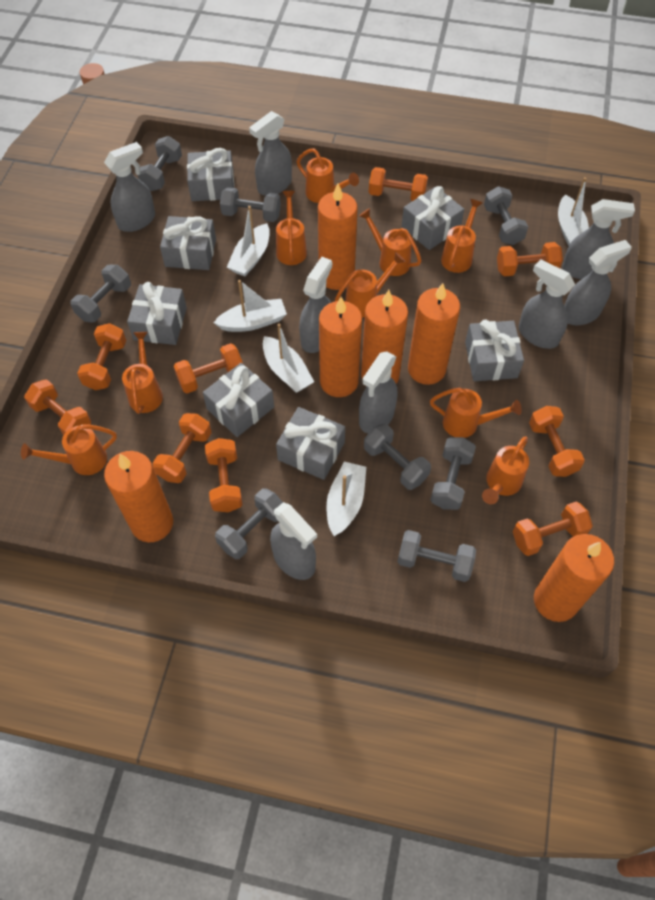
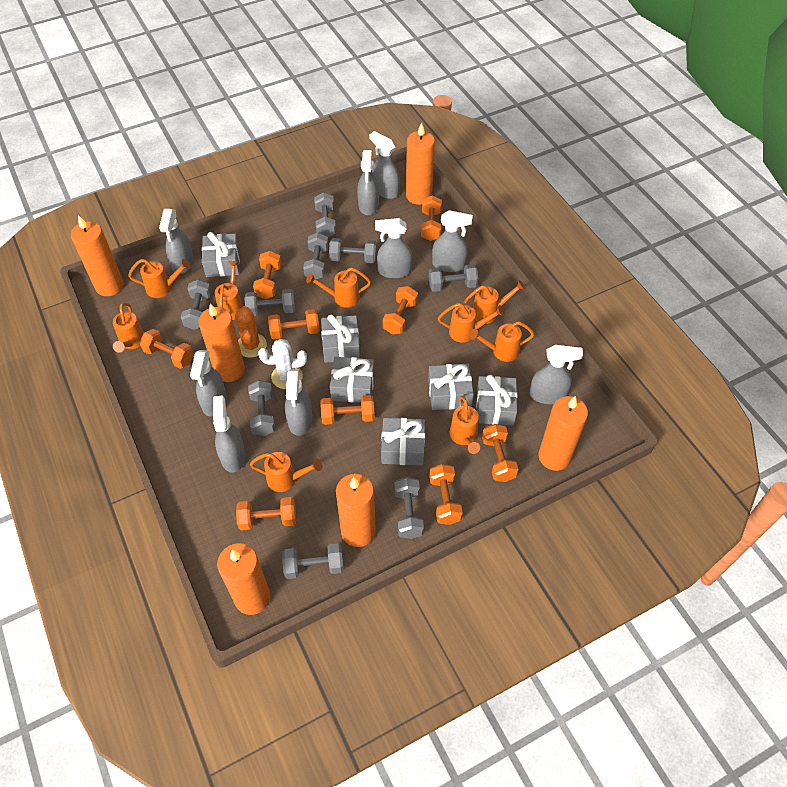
grey dumbbell: [71,265,131,323] [138,136,182,191] [215,488,283,559] [220,187,281,222] [364,424,431,490] [397,530,476,582] [430,437,476,510] [484,186,528,245] = 8 -> [181,279,211,330] [244,289,295,316] [248,380,275,436] [282,543,344,579] [303,233,329,279] [314,192,336,237] [329,238,377,263] [395,477,424,539] [429,264,478,292] = 9
grey gift: [127,282,187,345] [160,216,216,270] [187,148,234,201] [203,363,274,437] [276,407,345,480] [402,186,464,250] [465,320,524,381] = 7 -> [202,232,240,277] [321,314,360,363] [330,357,374,403] [381,418,425,465] [428,364,474,410] [476,375,517,425] = 6
grey spray bottle: [104,142,155,232] [249,111,292,196] [270,502,317,580] [299,257,332,353] [359,351,397,434] [519,259,575,349] [562,199,635,279] [564,240,632,325] = 8 -> [159,209,194,274] [190,350,227,416] [213,395,246,473] [285,369,313,436] [357,150,379,215] [369,131,400,199] [375,218,412,278] [432,210,473,272] [530,345,583,404] = 9
orange cactus: none = 0 -> [235,306,267,358] = 1
white boat: [214,280,287,332] [227,206,270,276] [263,323,314,393] [326,461,366,536] [558,177,589,246] = 5 -> none = 0
white cactus: none = 0 -> [258,339,307,389] = 1

